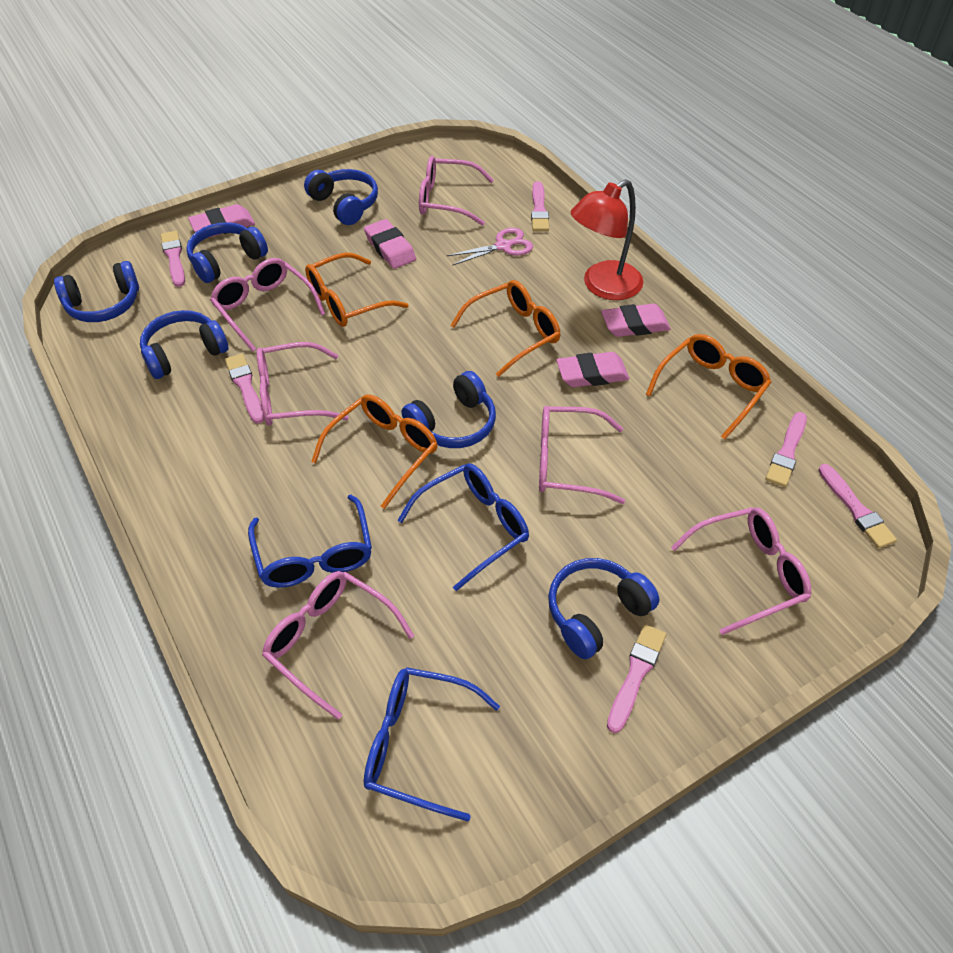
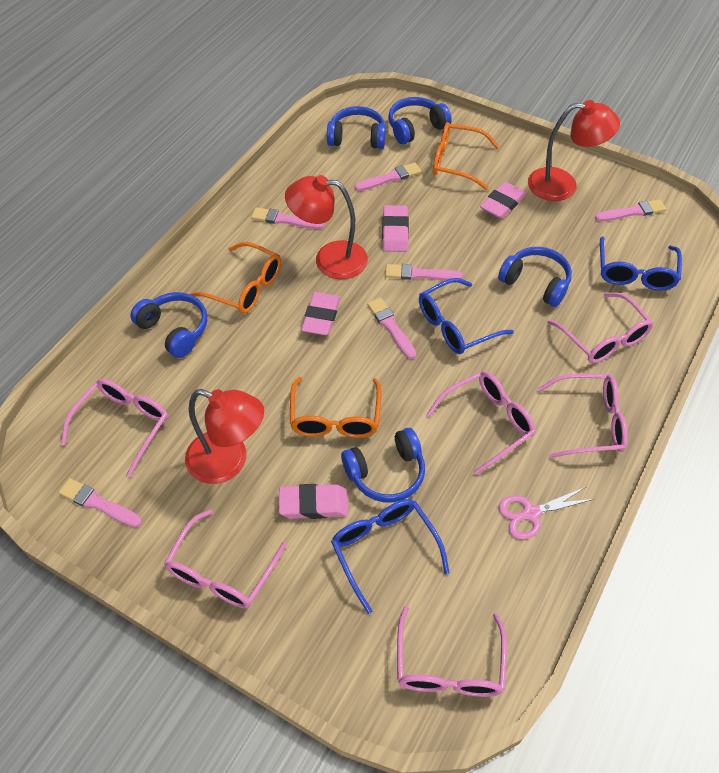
blue headphones: [54,261,139,322] [140,310,229,379] [186,222,268,283] [304,169,378,225] [402,371,496,448] [548,558,660,659] = 6 -> [130,292,207,358] [327,106,386,149] [341,428,425,502] [388,97,452,144] [498,247,572,307] = 5
orange glasses: [305,253,409,327] [311,394,438,509] [450,280,560,377] [646,334,771,439] = 4 -> [190,242,281,314] [290,377,381,438] [433,122,500,190] = 3
red lamp: [571,179,643,300] = 1 -> [185,389,264,484] [285,175,368,279] [528,100,620,201] = 3

